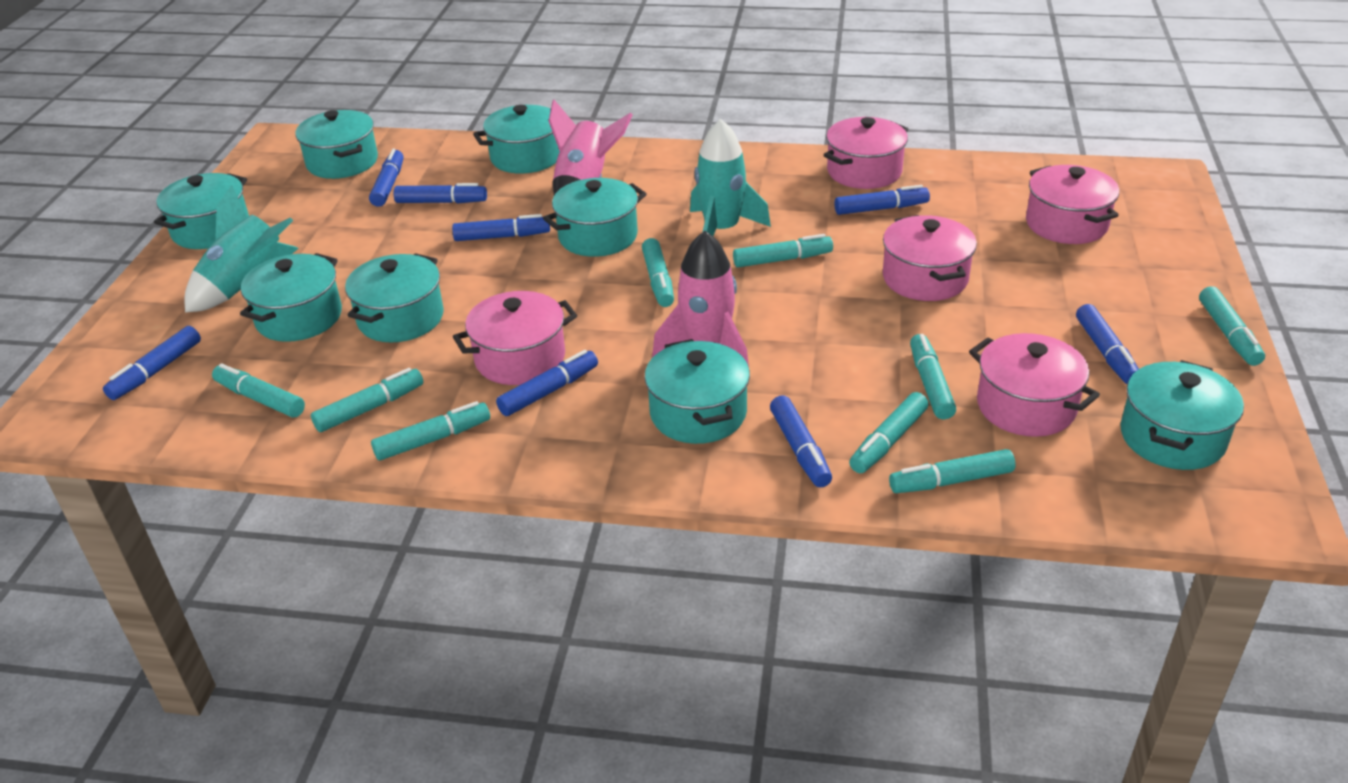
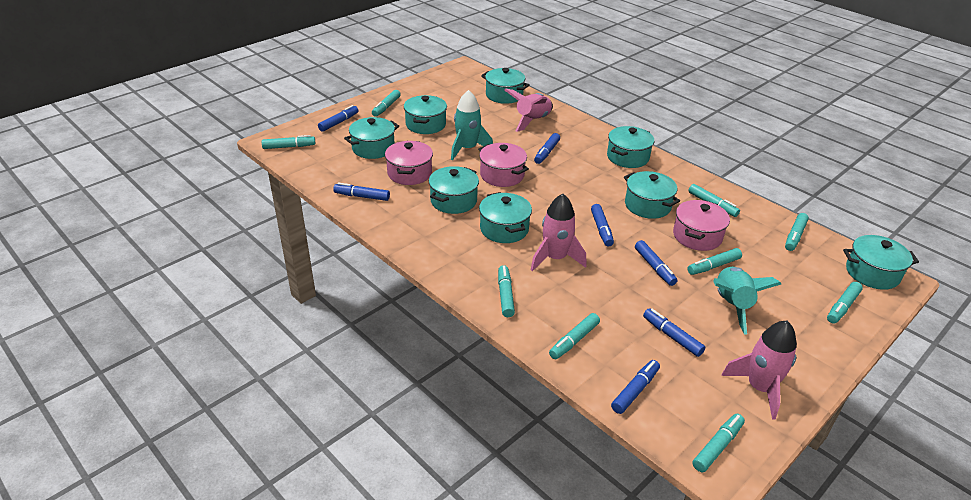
blue marker: [103,326,201,400] [369,149,404,207] [394,183,487,203] [452,214,550,241] [496,350,598,416] [770,395,832,487] [834,185,930,215] [1076,304,1139,384] = 8 -> [318,105,358,132] [333,183,390,201] [534,133,560,164] [591,204,614,247] [611,360,660,414] [635,240,677,286] [643,308,705,357] = 7
pink pot: [453,291,577,385] [824,117,908,189] [883,215,977,301] [969,333,1100,437] [1026,165,1119,244] = 5 -> [385,141,433,185] [478,143,529,187] [673,200,730,251] = 3
pink rocket: [549,100,633,195] [652,231,749,367] = 2 -> [504,88,553,132] [531,194,586,271] [721,321,797,420] = 3

